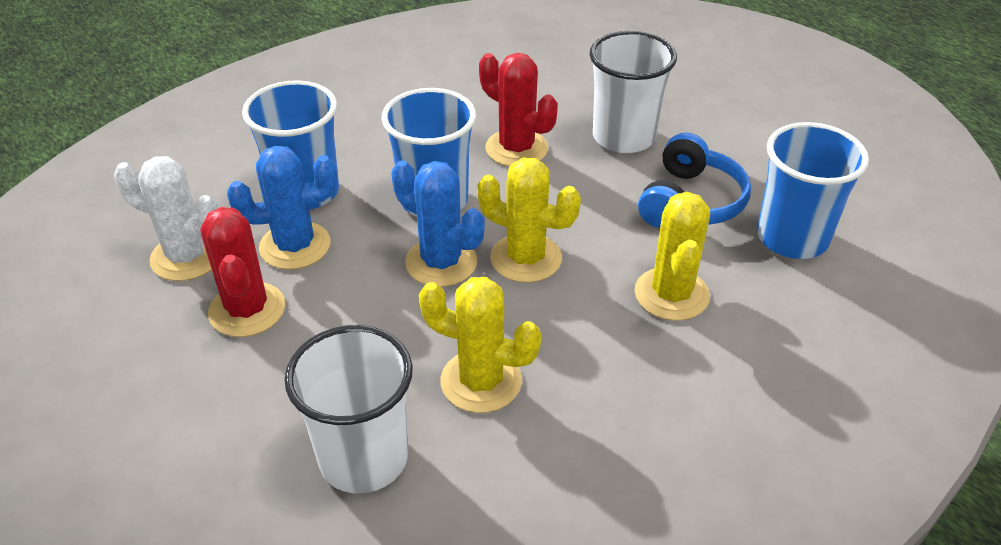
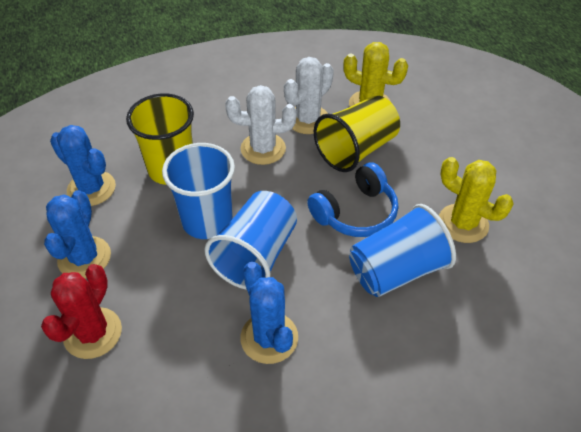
blue cactus: [227,145,337,270] [392,160,484,287] = 2 -> [44,190,111,279] [50,125,116,206] [241,262,298,364] = 3
red cactus: [201,207,285,337] [479,53,558,166] = 2 -> [41,264,122,359] = 1
white cactus: [114,156,219,281] = 1 -> [225,85,296,165] [284,57,334,134] = 2
white cup: [284,325,413,493] [590,31,677,153] = 2 -> none = 0
yellow cactus: [419,277,541,413] [477,158,581,283] [635,192,710,321] = 3 -> [343,42,408,107] [439,157,513,243] = 2
yellow cup: none = 0 -> [126,93,194,185] [314,96,400,172] = 2

